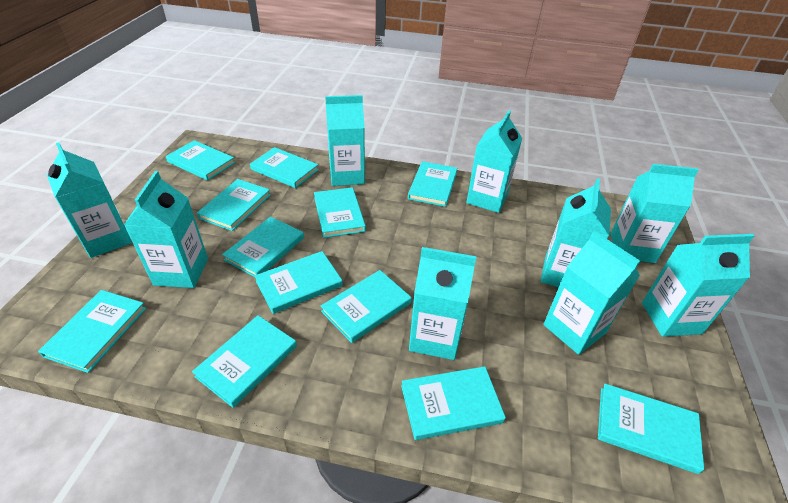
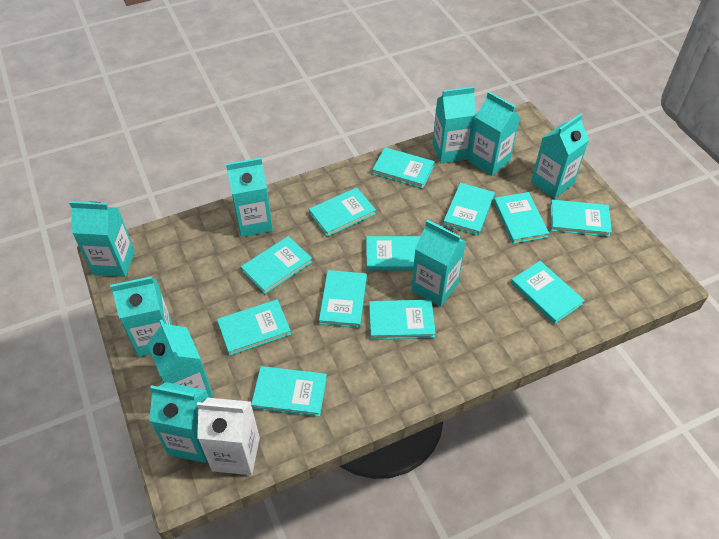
white carton: none = 0 -> [197,398,260,475] = 1

